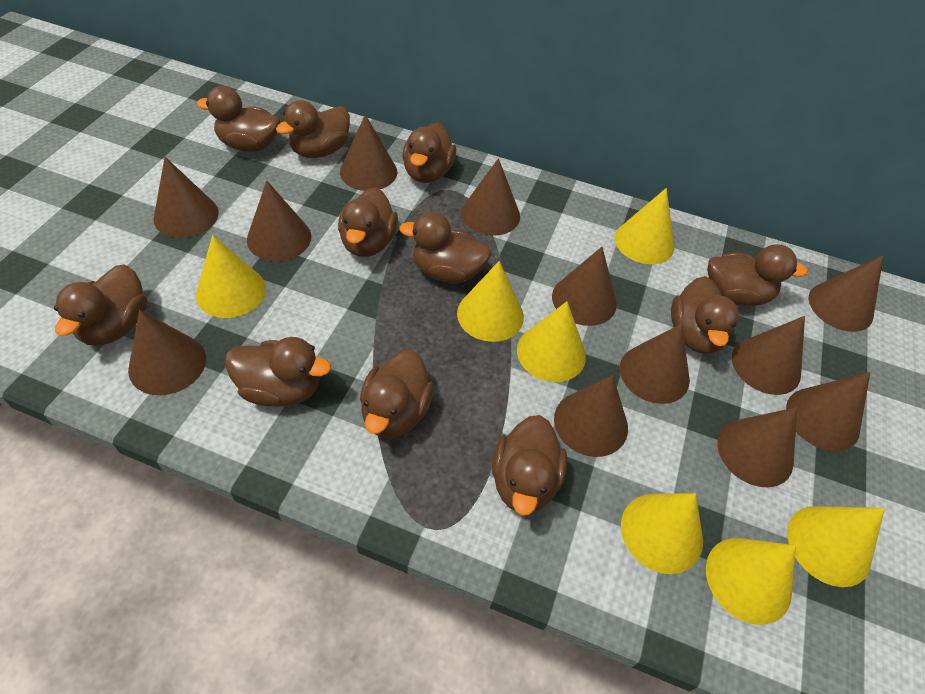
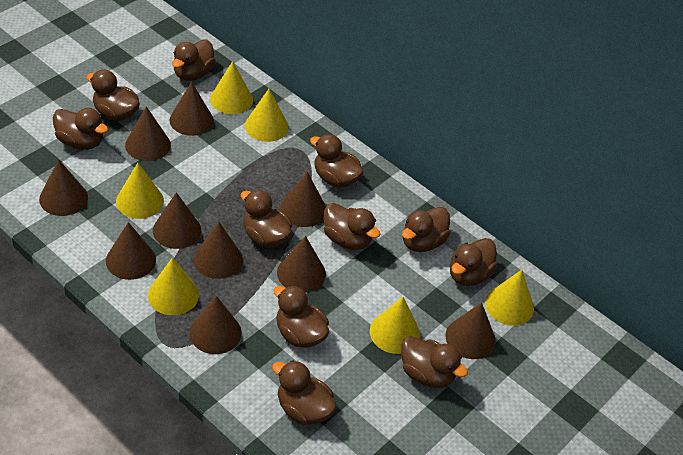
brown cone: [128,310,206,395] [153,157,219,238] [247,180,311,261] [340,114,397,191] [461,158,520,235] [552,247,617,326] [554,375,628,457] [620,323,690,404] [718,407,797,487] [732,316,805,395] [786,372,870,451] [809,255,884,332] = 12 -> [39,159,88,216] [106,222,156,280] [125,106,171,161] [153,192,201,249] [170,82,214,136] [189,296,242,354] [193,222,243,279] [277,236,326,293] [280,172,326,227] [445,302,496,359] = 10
yellow cone: [196,235,266,318] [457,261,524,342] [517,301,586,382] [615,188,674,264] [621,493,703,574] [706,538,796,625] [787,506,885,587] = 7 -> [116,163,164,219] [148,257,199,315] [210,61,253,114] [245,89,288,142] [370,297,420,354] [485,270,534,326] = 6

